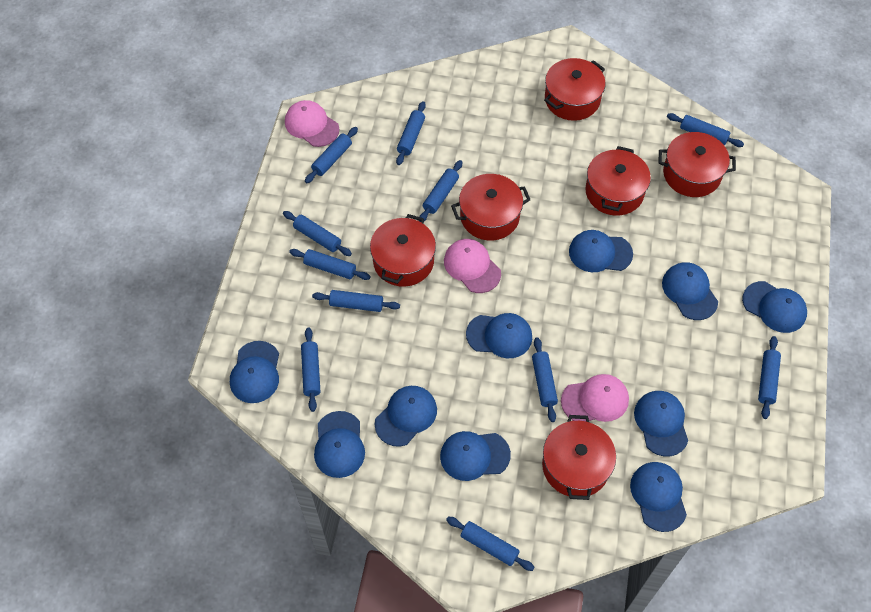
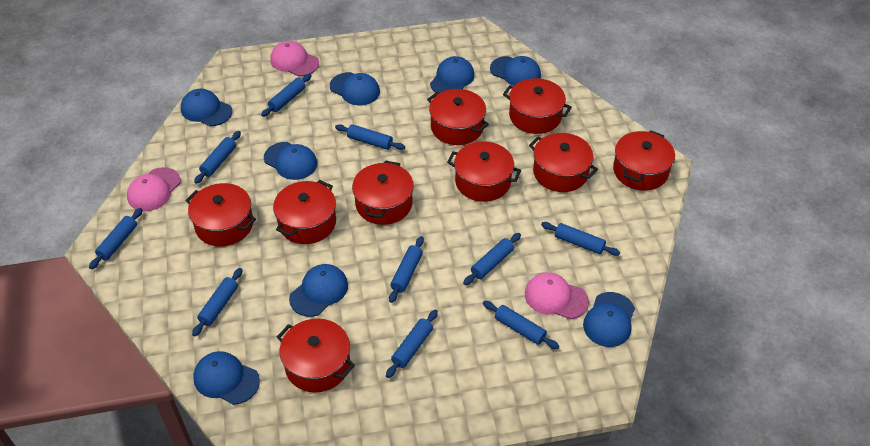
blue cap: [230,341,279,403] [314,411,365,478] [375,386,437,447] [440,431,511,481] [466,313,532,358] [569,230,633,272] [630,462,687,532] [634,391,688,456] [662,262,718,320] [742,281,807,333] = 10 -> [181,89,232,126] [193,351,260,405] [264,142,317,180] [289,264,348,317] [330,72,380,106] [430,56,474,93] [490,56,541,86] [583,292,635,347] = 8
blue rolling pin: [283,211,352,256] [289,249,371,280] [301,327,320,412] [305,127,358,183] [312,290,400,312] [396,101,426,165] [419,160,462,222] [446,517,535,571] [532,337,558,422] [667,113,744,147] [758,336,781,419] = 11 -> [89,208,143,269] [192,268,242,336] [194,131,241,184] [261,74,312,117] [335,124,405,150] [386,310,438,378] [389,236,424,303] [463,233,521,285] [483,301,560,349] [541,222,620,256] = 10
red pot: [370,214,436,287] [451,174,531,241] [542,415,616,500] [544,58,606,121] [585,146,651,216] [659,132,736,197] = 6 -> [186,183,256,247] [273,180,336,244] [277,319,355,392] [352,161,414,225] [427,89,489,145] [447,141,521,202] [503,78,572,134] [529,133,598,192] [613,130,675,191] = 9

